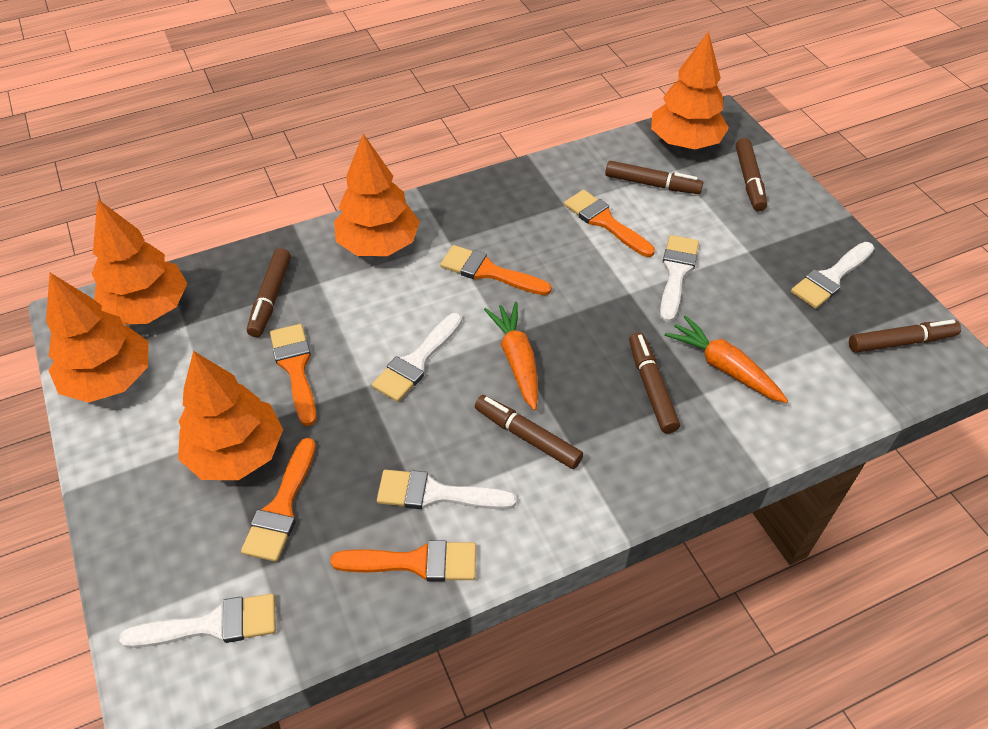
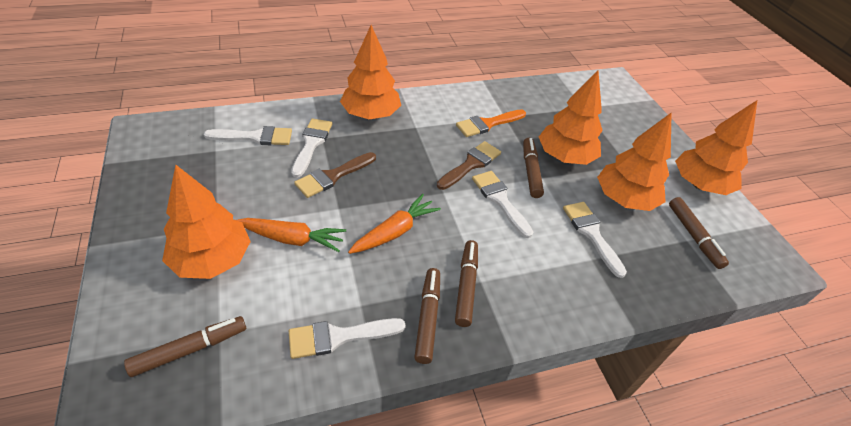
brown brush: none = 0 -> [294,152,376,198] [437,141,501,190] = 2
brown marker: [247,248,291,337] [475,395,583,469] [605,161,703,194] [629,332,680,434] [736,138,767,211] [849,319,961,353] = 6 -> [124,316,246,377] [414,268,440,364] [455,240,478,327] [523,138,544,198] [669,197,729,269] = 5
orange brush: [241,438,316,562] [270,324,316,426] [330,540,476,582] [440,245,552,295] [564,190,655,257] = 5 -> [456,109,526,137] = 1

